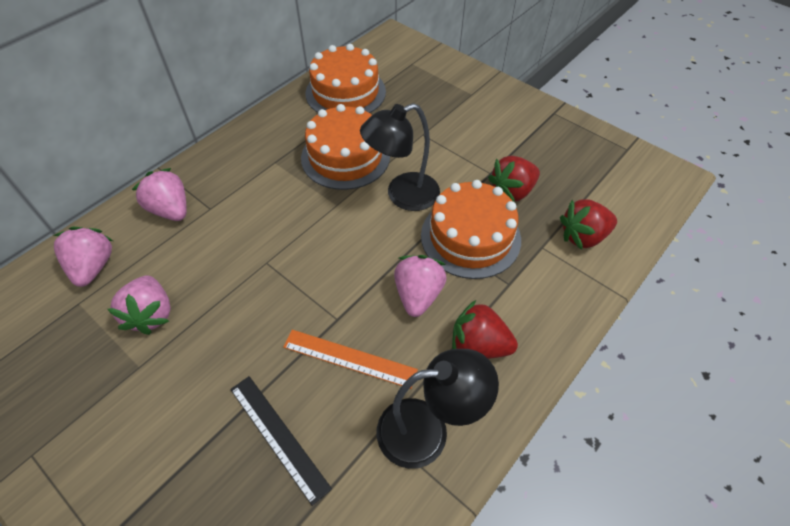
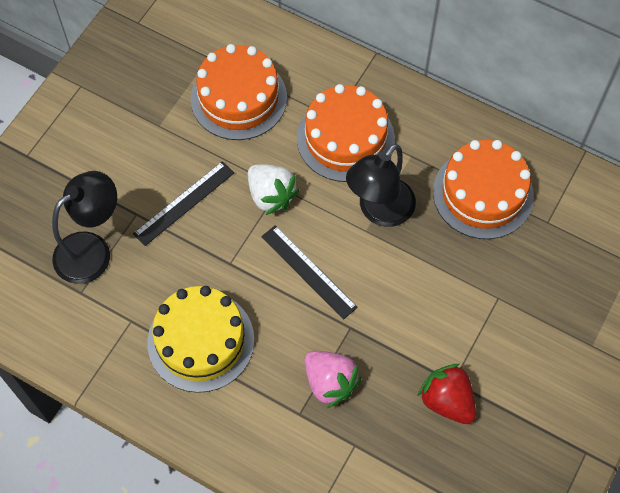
black ruler: [230,376,332,506] = 1 -> [133,161,234,246] [261,225,358,319] = 2
orange ruler: [283,330,418,389] = 1 -> none = 0
pink strawberry: [53,227,113,287] [107,275,171,335] [132,168,187,221] [394,255,447,317] = 4 -> [304,351,362,408] = 1
red strawberry: [452,300,518,359] [488,156,540,202] [560,199,617,250] = 3 -> [418,364,476,424] = 1
white strawberry: none = 0 -> [248,164,299,215] = 1
yellow cake: none = 0 -> [147,286,254,393] = 1

